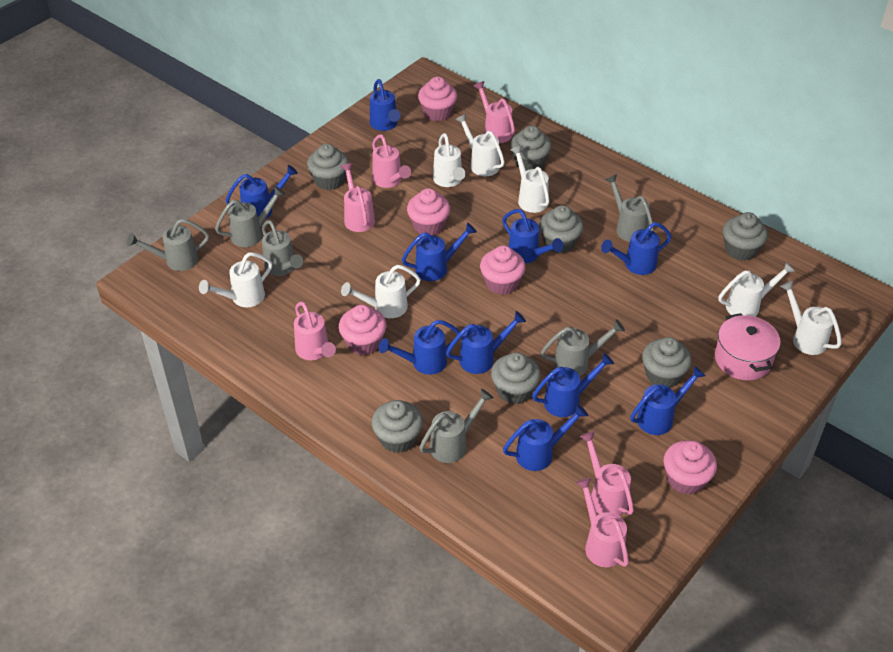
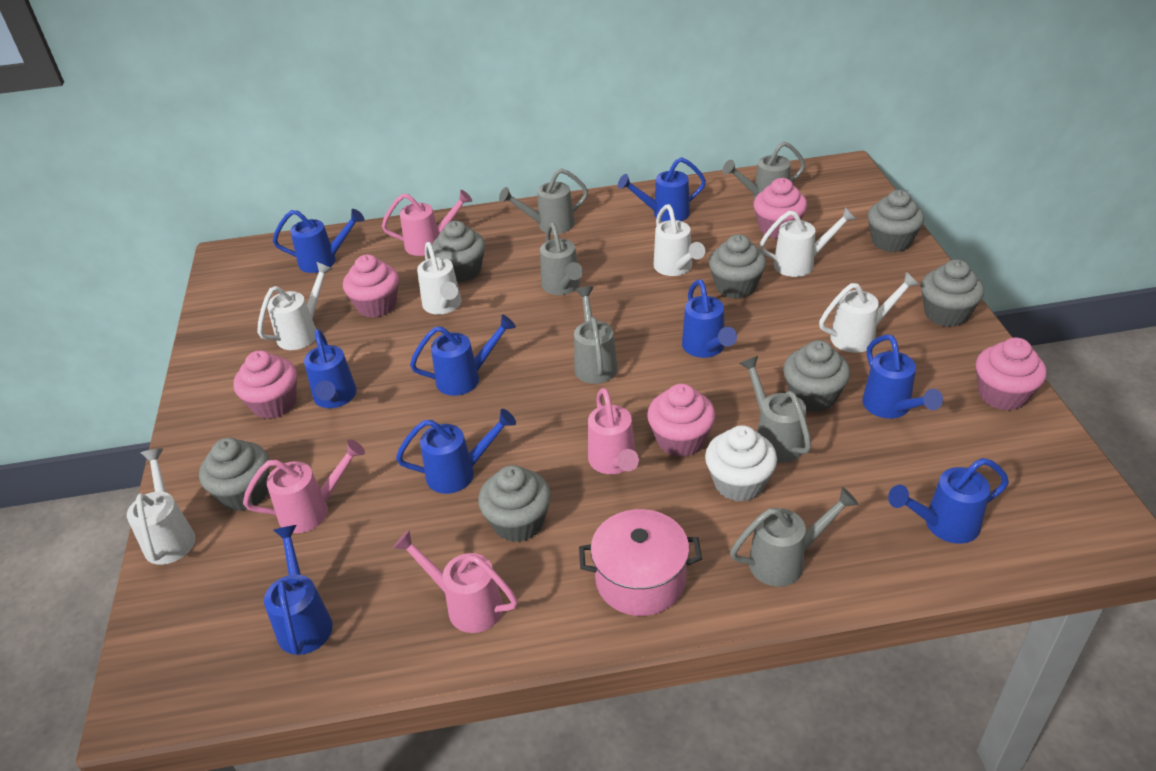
blue watering can: [225,165,298,219] [370,79,400,131] [379,320,460,375] [402,222,477,281] [446,311,526,374] [502,209,563,264] [503,404,588,471] [532,353,614,417] [601,222,672,275] [630,366,706,435] = 10 -> [264,525,333,655] [273,209,365,273] [304,329,357,408] [396,409,516,494] [410,315,516,396] [618,157,706,222] [682,279,737,358] [862,334,943,419] [888,458,1009,544] = 9
pink watering can: [294,302,336,360] [340,163,375,232] [372,134,411,188] [474,81,515,143] [575,477,629,567] [579,431,634,516] = 6 -> [243,439,365,533] [382,190,472,256] [393,530,518,633] [588,388,639,474] = 4
white cupcake: none = 0 -> [705,425,777,502] = 1
white watering can: [199,252,272,307] [341,265,421,318] [433,133,465,187] [455,114,505,176] [511,146,549,213] [719,261,796,317] [780,281,842,355] = 7 -> [127,448,196,565] [257,262,332,350] [417,242,462,315] [653,204,705,276] [759,207,857,277] [819,272,919,353] = 6

